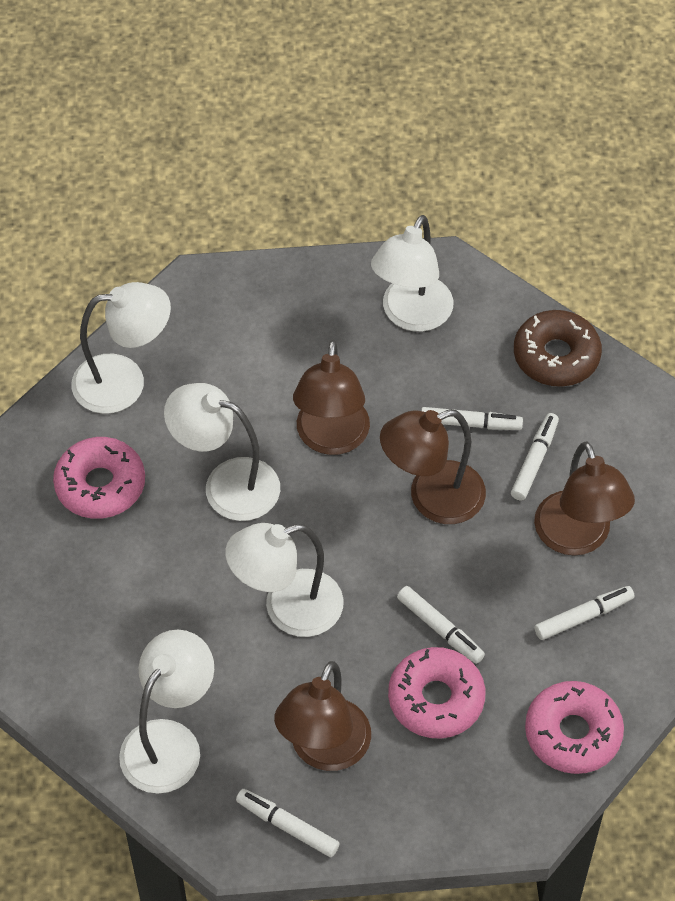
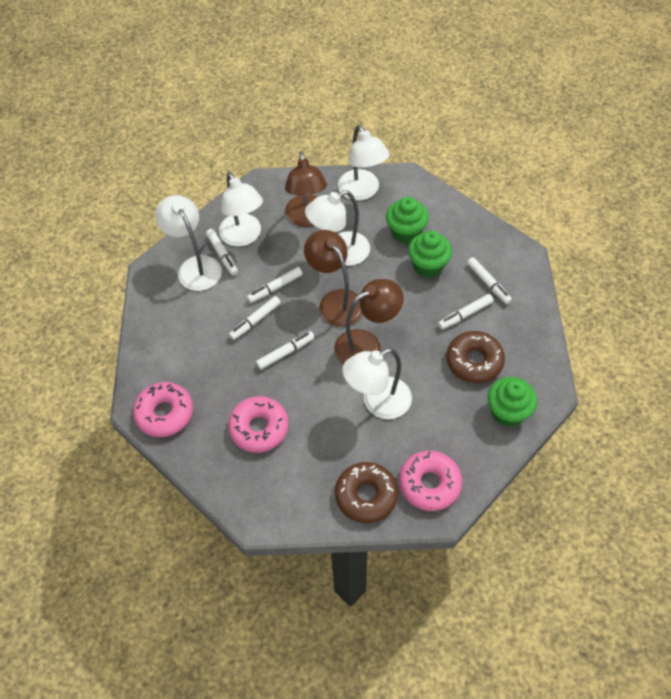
brown donut: [514,310,602,387] = 1 -> [335,462,398,523] [446,331,505,383] = 2
brown lamp: [274,661,371,771] [293,340,370,455] [380,410,486,524] [534,442,635,556] = 4 -> [285,151,327,227] [304,230,363,327] [334,279,404,365] = 3
green cupcake: none = 0 -> [386,197,429,244] [408,230,452,278] [488,377,537,427] = 3
white marker: [236,789,340,857] [397,586,485,664] [421,407,523,430] [511,413,559,501] [534,586,635,640] = 5 -> [206,229,238,275] [229,296,281,340] [247,267,303,303] [256,331,315,370] [438,294,494,329] [467,257,512,304] = 6

